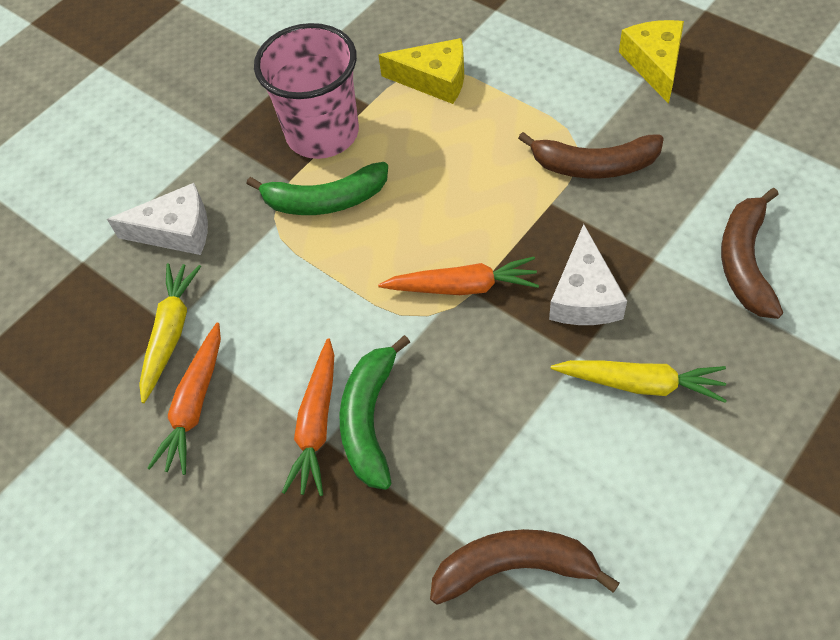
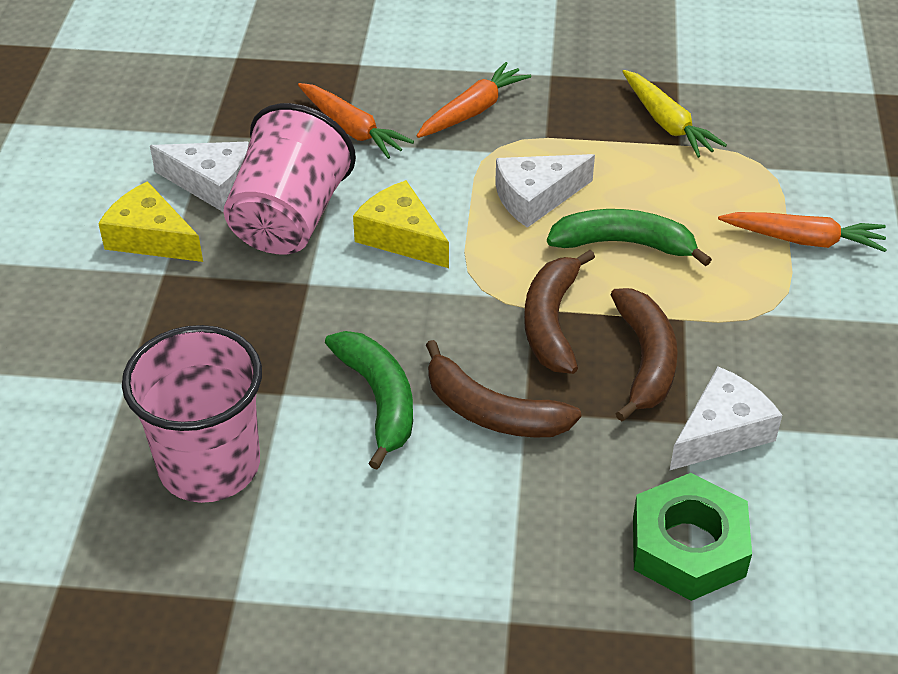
green nut: none = 0 -> [633,473,752,601] = 1
pink cup: [254,23,359,159] = 1 -> [122,325,262,503] [223,103,356,255] = 2
white cheese: [107,183,208,255] [549,224,627,325] = 2 -> [150,142,249,212] [495,154,595,228] [670,367,782,470] = 3
yellow carrot: [139,263,201,403] [551,360,727,403] = 2 -> [622,70,727,158] = 1

